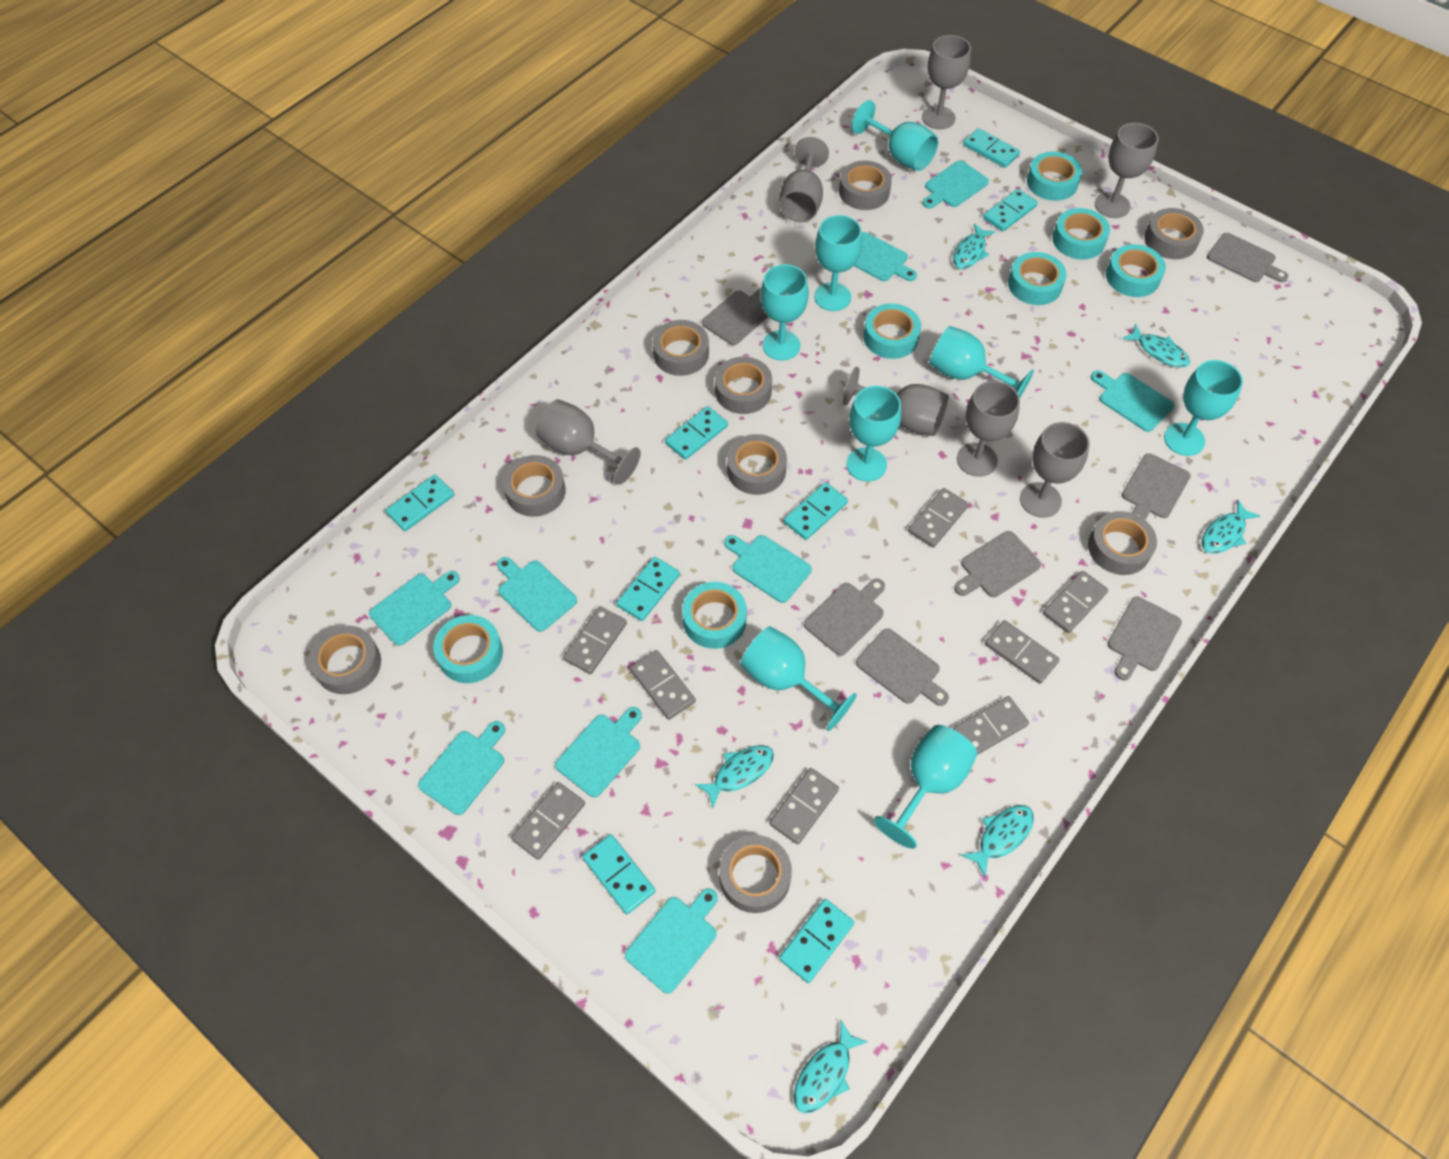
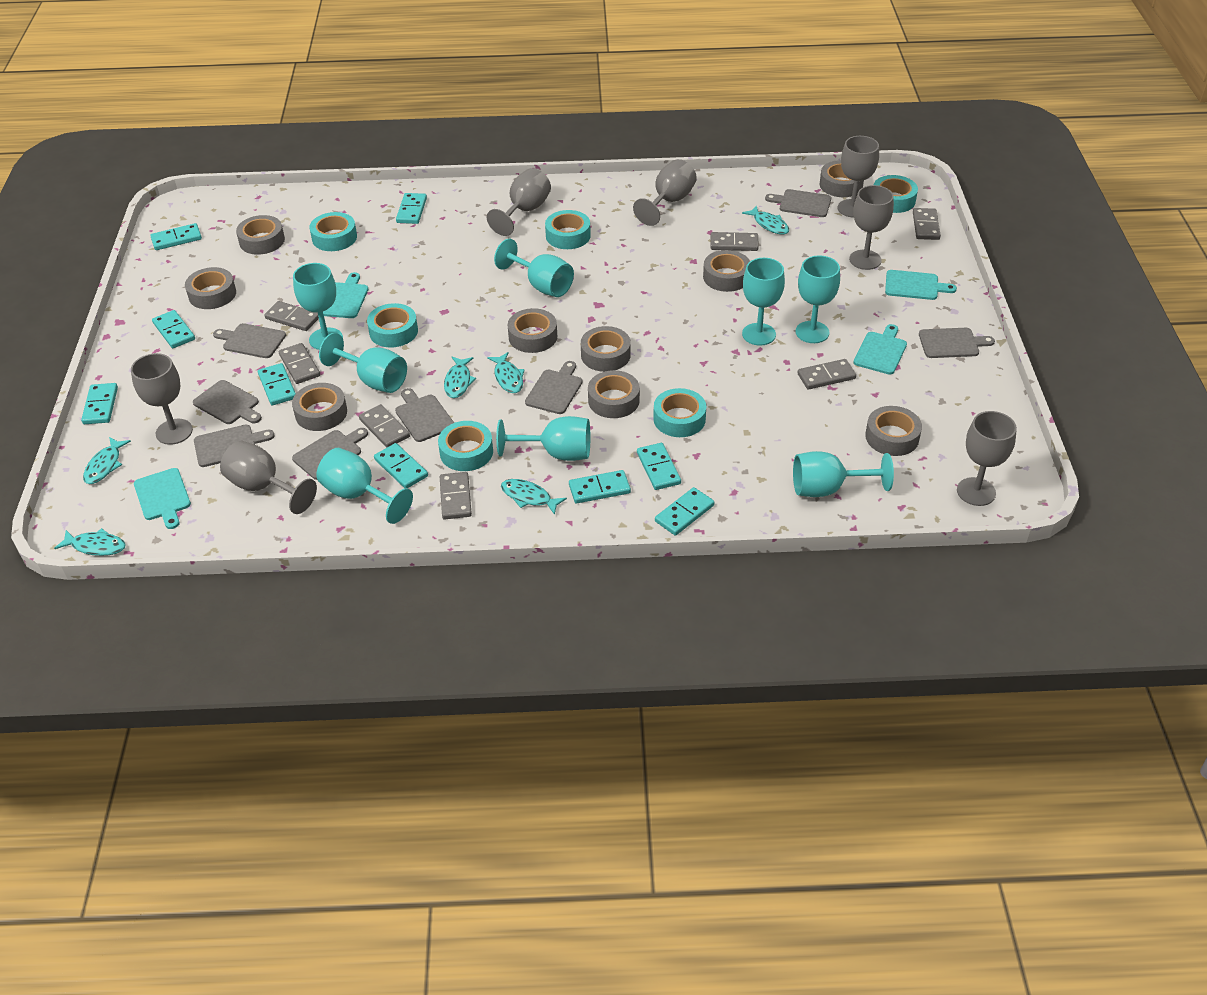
grey cutting board: [702,287,768,345] [804,578,885,656] [856,629,949,706] [954,531,1041,597] [1107,597,1182,680] [1122,453,1191,520] [1207,233,1289,282] = 7 -> [193,380,262,424] [194,425,274,467] [213,323,286,358] [292,428,368,480] [395,388,454,442] [525,361,582,414] [765,189,831,217] [919,328,995,358] = 8
grey domino: [511,782,585,860] [563,606,627,674] [630,650,696,720] [769,768,839,845] [908,488,969,548] [953,696,1029,755] [985,620,1059,684] [1043,571,1108,633] = 8 -> [265,301,319,331] [279,343,320,384] [359,404,410,448] [440,472,472,519] [710,232,759,251] [798,359,856,389] [913,208,941,240] = 7
turquoise cutting board: [369,571,460,646] [418,721,505,815] [497,557,577,632] [555,707,642,797] [625,888,718,994] [724,535,812,603] [854,232,917,281] [922,160,989,209] [1091,370,1174,432] = 9 -> [134,468,191,529] [323,272,368,318] [853,324,907,375] [885,270,957,300] = 4
turquoise domino: [385,475,454,531] [582,834,655,914] [616,557,680,621] [665,406,728,460] [779,899,854,983] [784,482,848,540] [963,128,1020,168] [983,189,1038,232] = 8 -> [81,383,118,424] [150,223,202,250] [152,310,195,348] [258,363,296,405] [374,443,428,488] [396,193,427,224] [569,470,631,504] [637,443,681,490] [655,487,714,536] = 9
turquoise tape: [433,615,503,683] [682,582,747,649] [863,303,921,359] [1008,252,1067,305] [1027,151,1082,201] [1053,208,1110,260] [1106,244,1166,297] = 7 -> [309,212,357,251] [367,303,418,347] [438,421,493,471] [545,210,591,249] [653,388,706,437] [874,175,918,213] = 6

